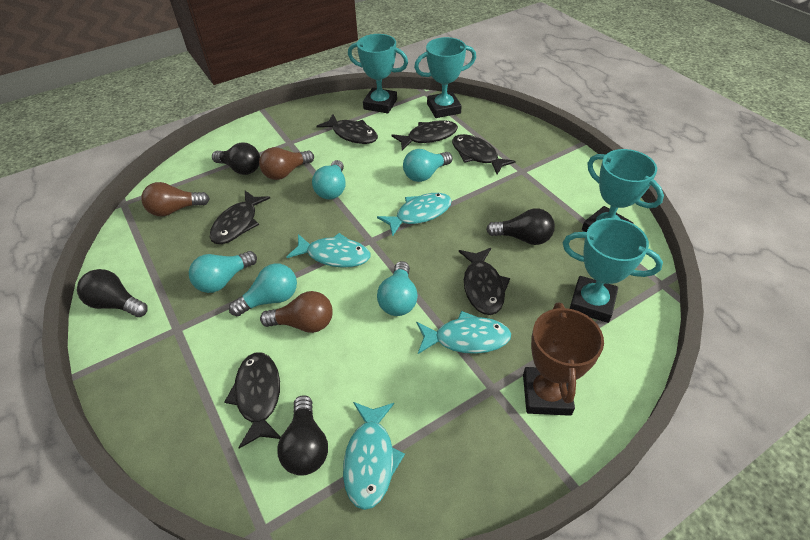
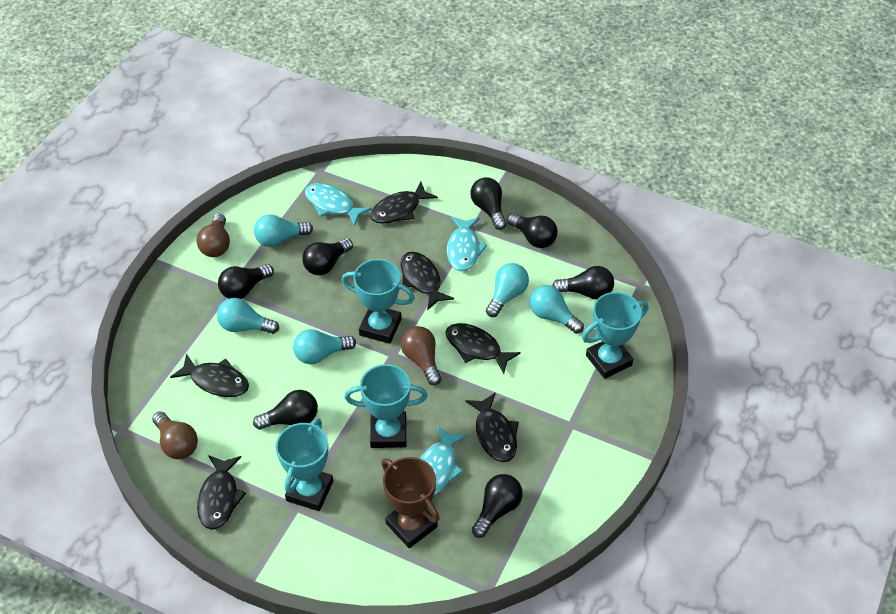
black light bulb: [77,269,148,317] [212,143,260,175] [277,395,328,476] [486,208,555,245] = 4 -> [218,264,274,299] [253,390,318,430] [302,238,353,275] [470,177,507,230] [472,474,523,538] [507,213,558,248] [552,266,614,300] = 7
turquoise fish: [286,233,370,268] [343,402,405,510] [377,193,452,236] [416,311,511,354] = 4 -> [305,183,372,227] [420,425,467,495] [447,216,487,271] = 3

